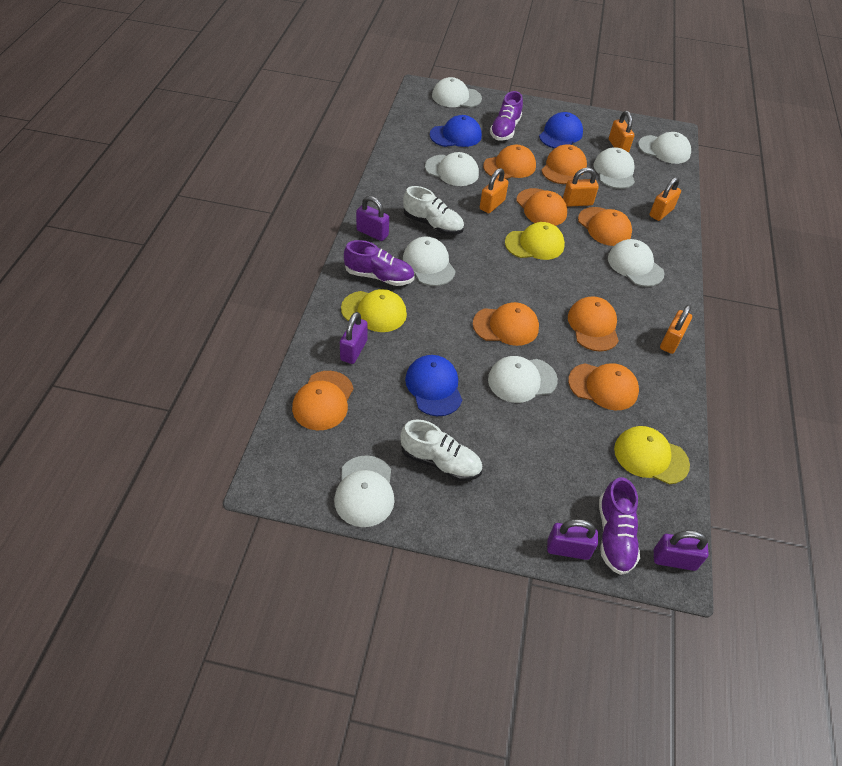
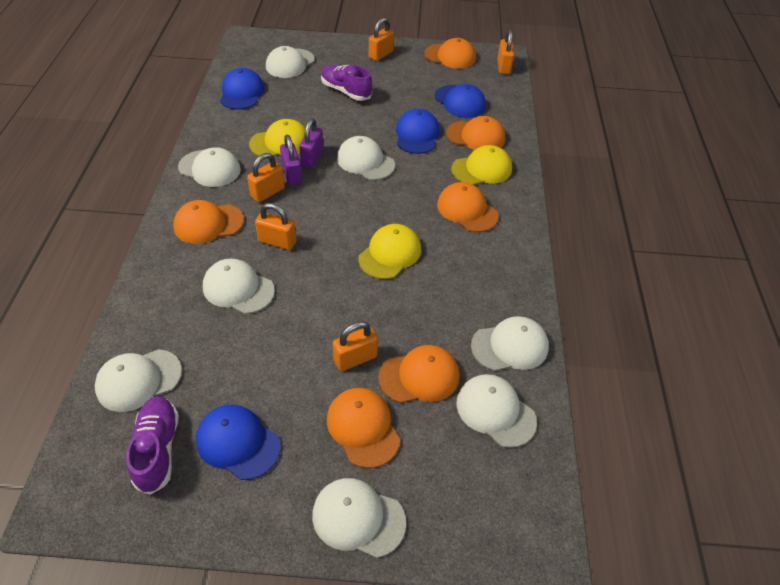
blue cap: [405,355,462,416] [430,115,482,147] [539,112,583,148] = 3 -> [196,404,280,480] [220,68,265,110] [396,109,440,154] [435,84,486,118] = 4
orange cap: [292,371,354,430] [473,302,539,346] [483,145,536,179] [516,188,567,226] [541,144,587,184] [568,296,619,352] [568,363,639,410] [578,207,632,246] = 8 -> [173,200,244,244] [327,388,400,468] [378,345,460,403] [424,38,476,69] [437,182,499,232] [446,116,505,150] = 6
purple padlock: [340,312,368,364] [356,196,389,241] [547,519,598,560] [654,530,709,571] = 4 -> [280,135,302,186] [299,118,323,168] = 2
purple shoe: [344,240,414,286] [490,91,523,141] [599,477,640,575] = 3 -> [126,396,179,495] [321,65,372,101] = 2
white shoe: [400,419,482,481] [403,186,464,235] = 2 -> none = 0

